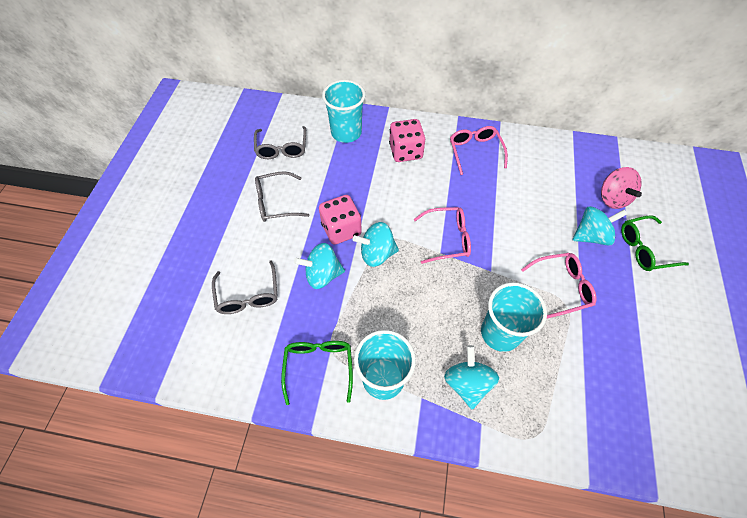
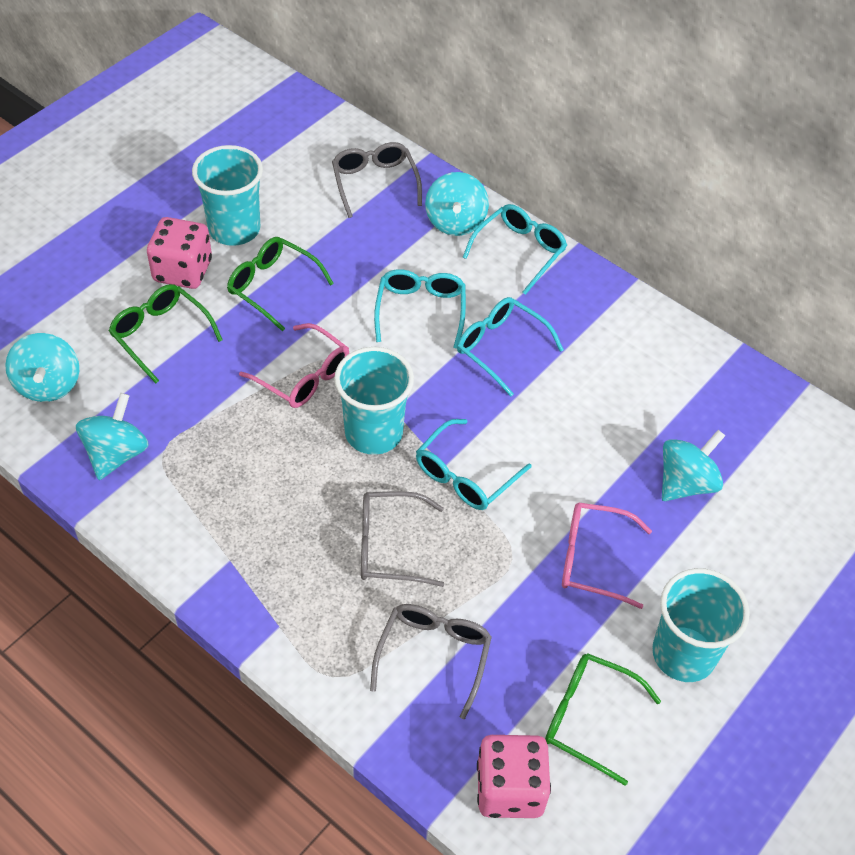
green glasses: [281,341,353,405] [621,215,689,271] = 2 -> [109,284,223,383] [227,237,334,331] [545,653,661,786] = 3
pink glasses: [414,207,471,264] [450,126,508,175] [521,253,597,318] = 3 -> [239,323,349,408] [562,502,652,609] = 2
pink spinning top: [601,167,642,209] = 1 -> none = 0
turquoise glasses: none = 0 -> [374,269,466,349] [416,419,532,510] [457,297,564,397] [462,204,567,295] = 4

